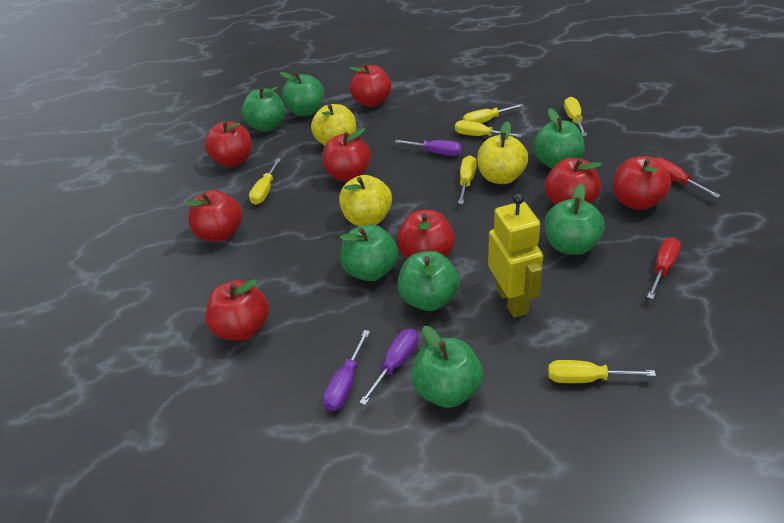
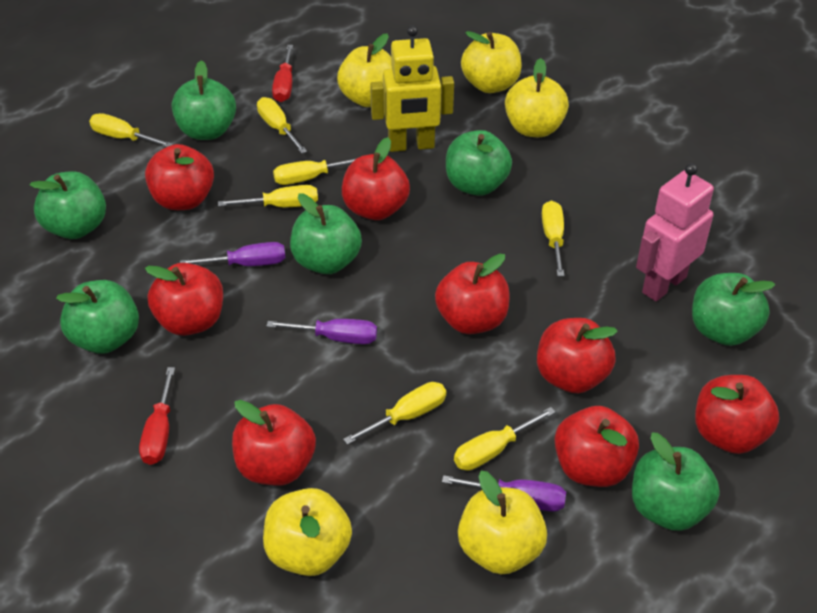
pink robot: none = 0 -> [636,163,714,301] = 1
yellow apple: [311,104,356,146] [339,175,392,226] [477,121,528,184] = 3 -> [263,488,352,576] [337,33,392,107] [458,471,547,575] [461,31,522,93] [505,58,569,137] = 5
yellow screwdriver: [249,159,281,205] [455,120,522,137] [458,156,476,204] [463,104,524,123] [548,360,656,383] [564,97,587,136] = 6 -> [89,113,173,147] [218,185,318,207] [257,97,307,154] [273,158,357,185] [343,382,446,445] [454,407,555,471] [542,200,564,276] = 7

